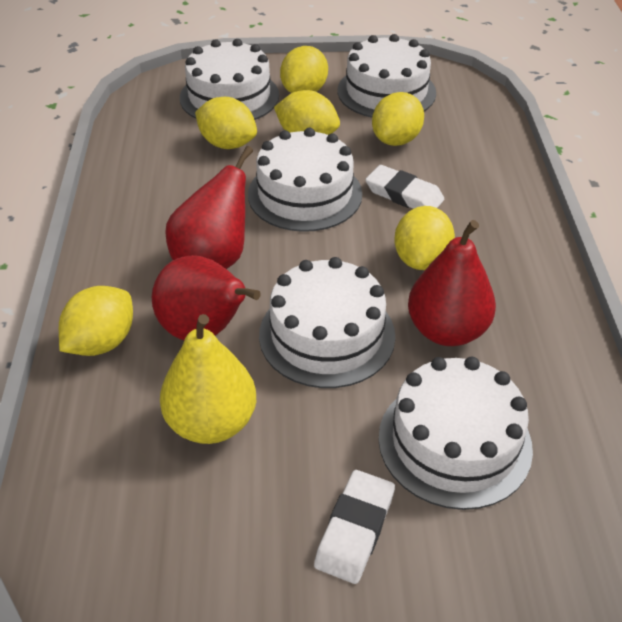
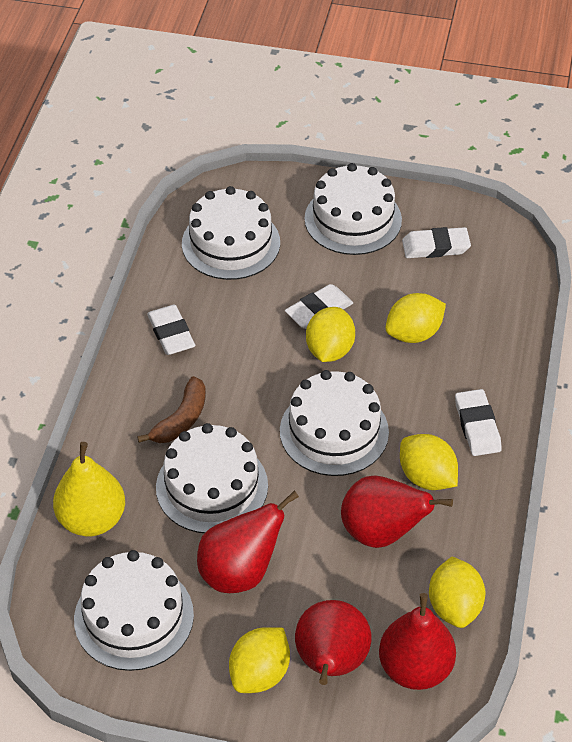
brown banana: none = 0 -> [137,376,206,443] = 1
red pear: [152,255,261,340] [165,146,253,269] [408,220,496,346] = 3 -> [197,491,299,593] [295,600,371,685] [341,475,453,548] [379,593,456,690] = 4
white eraser: [314,470,395,584] [365,165,444,209] = 2 -> [147,305,195,355] [285,284,353,329] [402,227,471,258] [455,389,502,456] = 4
yellow lemon: [59,286,133,356] [195,97,257,149] [274,90,340,135] [280,46,328,93] [372,92,424,146] [394,206,455,270] = 6 -> [229,627,290,693] [306,307,355,362] [385,293,446,343] [400,434,458,490] [429,557,486,628] = 5

